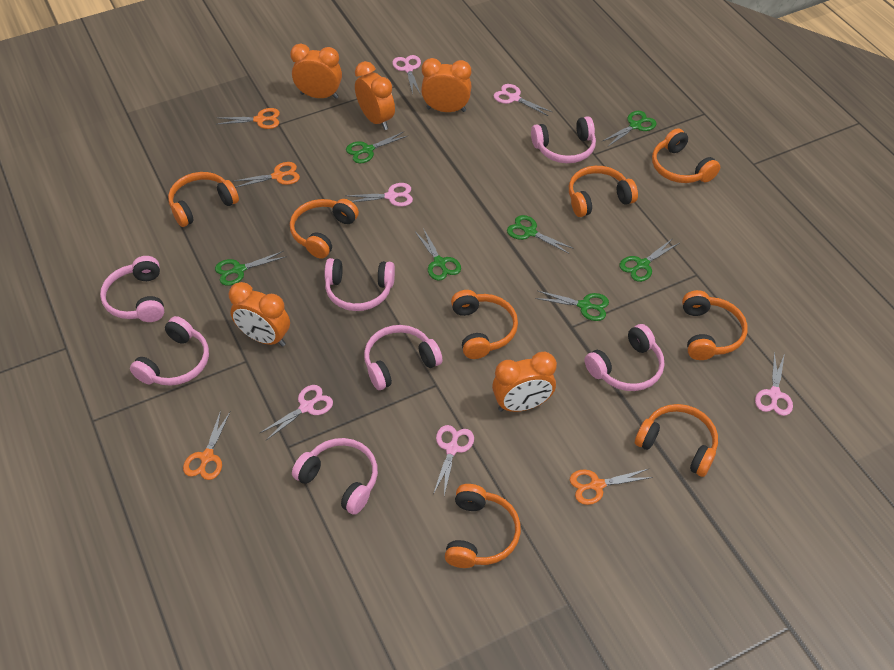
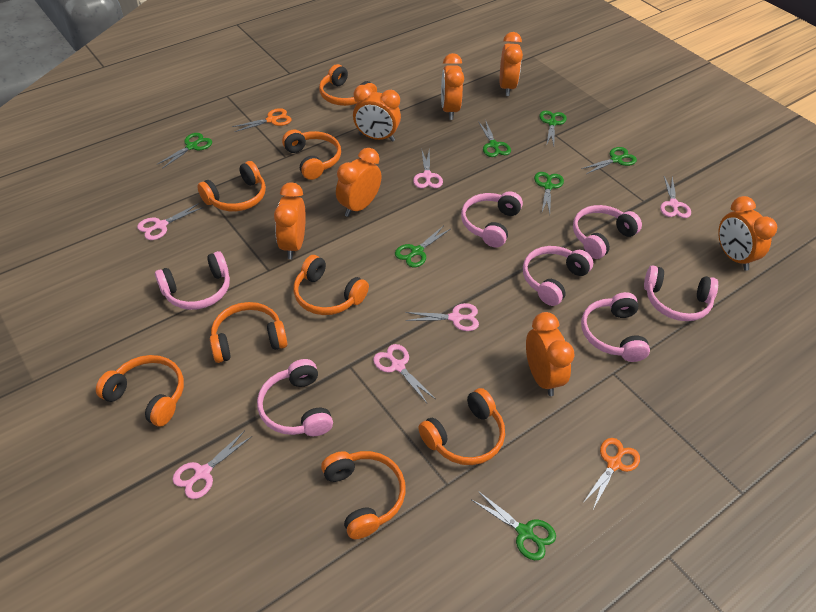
orange clock: [229,282,290,347] [290,44,342,99] [355,61,395,130] [421,58,472,112] [492,352,557,412] = 5 -> [274,182,306,259] [336,148,382,217] [353,85,401,142] [441,53,464,120] [500,32,523,96] [526,312,574,396] [718,196,777,271] = 7
orange scissors: [183,410,231,480] [218,108,280,129] [234,162,300,188] [570,469,653,505] = 4 -> [232,108,291,132] [583,438,640,509] = 2

